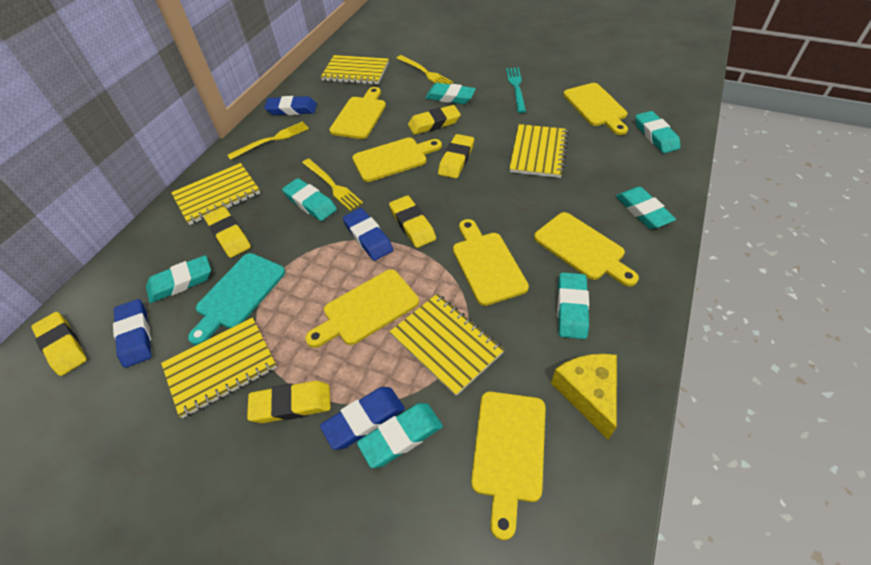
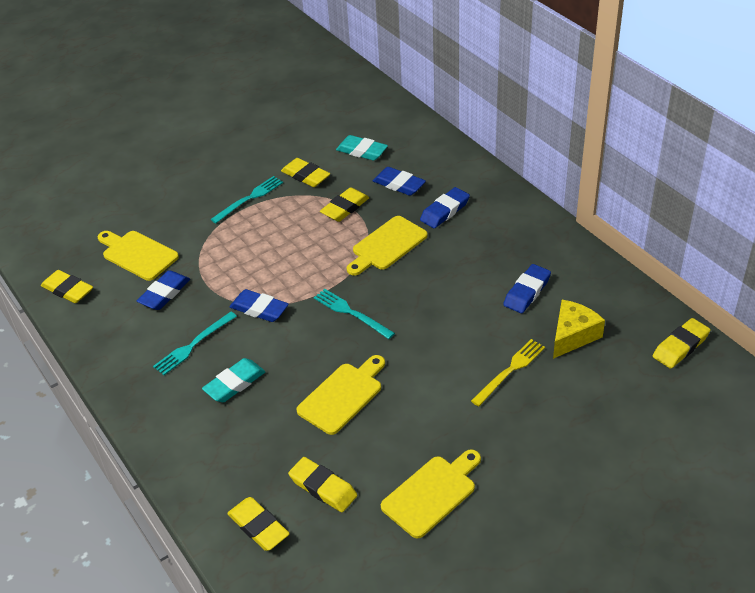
blue eraser: [113,299,152,368] [264,96,317,115] [320,387,405,450] [343,208,393,261] = 4 -> [137,270,190,310] [230,289,289,322] [373,167,426,196] [420,187,470,228] [503,264,551,313] = 5
turquoise cutting board: [188,253,285,345] = 1 -> none = 0
turquoise eraser: [146,255,211,303] [282,178,337,221] [357,403,443,468] [425,83,476,104] [557,272,589,339] [616,186,676,229] [635,111,681,153] = 7 -> [202,358,266,402] [336,135,388,161] = 2
turquoise fork: [506,68,526,113] = 1 -> [153,312,237,375] [211,176,283,223] [314,289,395,339] = 3
yellow cutting board: [305,269,419,348] [329,87,386,139] [352,138,442,182] [453,219,529,306] [471,392,546,540] [534,212,639,287] [563,83,628,135] = 7 -> [98,231,179,281] [296,355,385,435] [347,216,428,276] [381,450,481,538] = 4
yellow fork: [227,121,309,160] [302,159,363,211] [396,55,453,84] = 3 -> [471,339,545,406] = 1
yellow notebook: [161,317,277,418] [171,163,260,225] [321,55,389,85] [389,294,505,396] [509,124,568,178] = 5 -> none = 0

